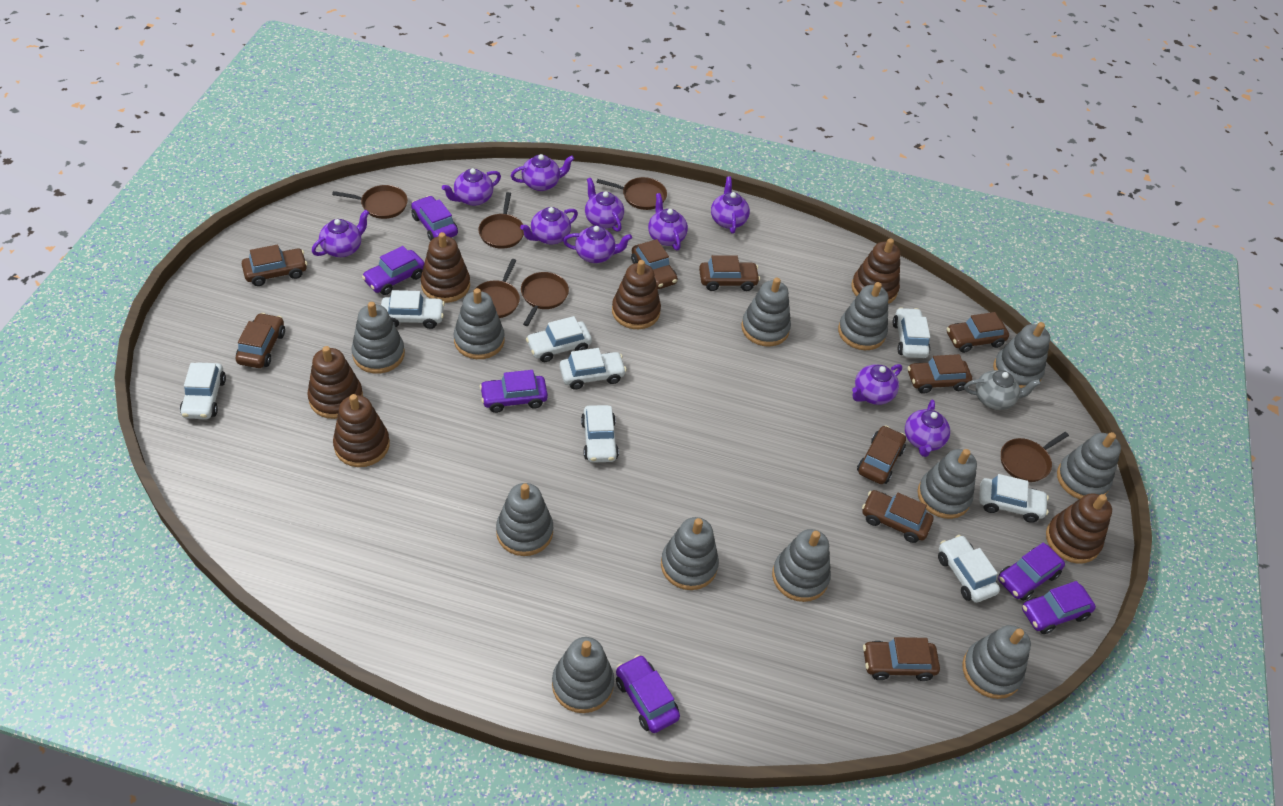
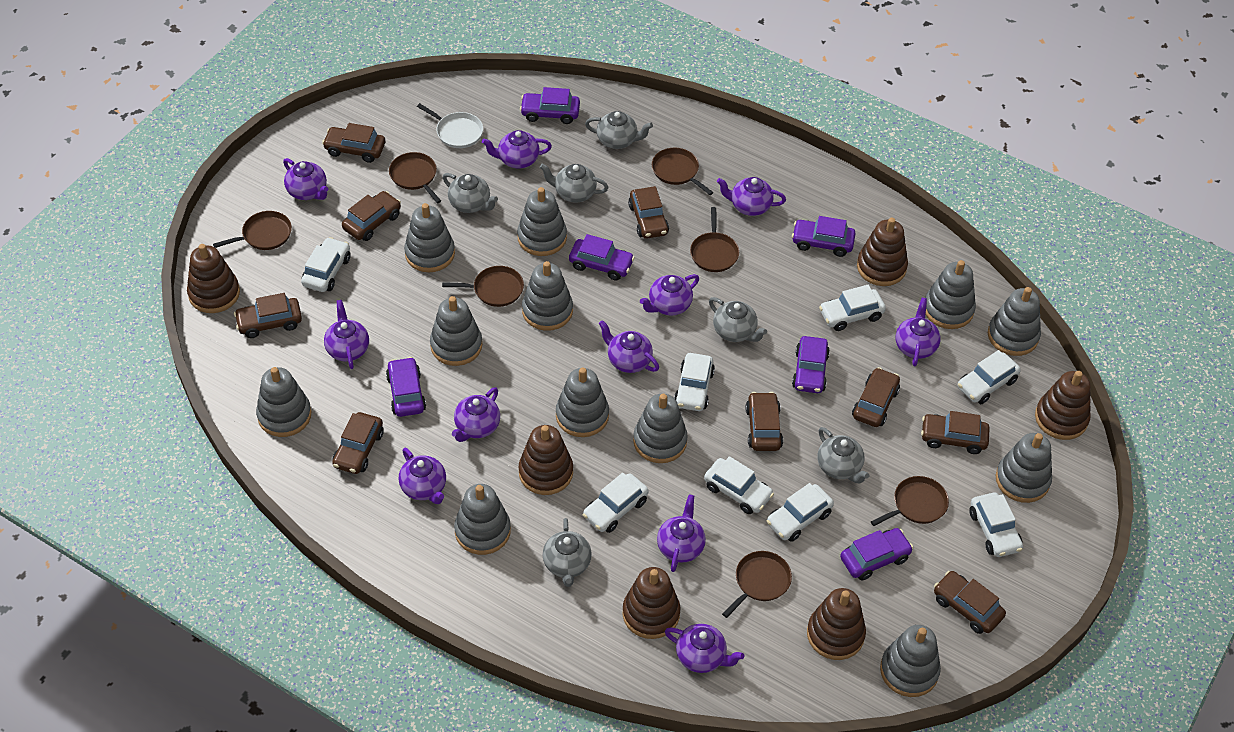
brown pan: [332,185,408,219] [475,259,520,318] [478,192,524,249] [521,272,569,326] [596,177,667,210] [1001,432,1069,482] = 6 -> [213,211,292,250] [389,152,441,203] [442,266,524,307] [652,148,713,195] [690,207,739,272] [722,551,792,618] [871,476,949,526] = 7
grey teapot: [964,370,1041,410] = 1 -> [443,173,498,213] [540,163,609,203] [543,518,592,587] [585,111,653,149] [709,297,767,342] [817,427,869,484] = 6
purple teapot: [312,210,369,257] [442,168,501,206] [511,154,574,191] [520,207,578,245] [563,226,632,263] [585,178,624,232] [648,193,688,250] [711,177,750,234] [852,364,902,405] [905,400,950,457] = 10 -> [283,158,328,200] [324,300,369,369] [399,448,446,504] [452,387,500,442] [482,130,552,169] [598,320,659,373] [640,274,699,316] [657,494,706,572] [665,624,744,673] [717,177,786,216] [896,298,941,366] = 11
white pan: none = 0 -> [417,103,483,148] = 1

